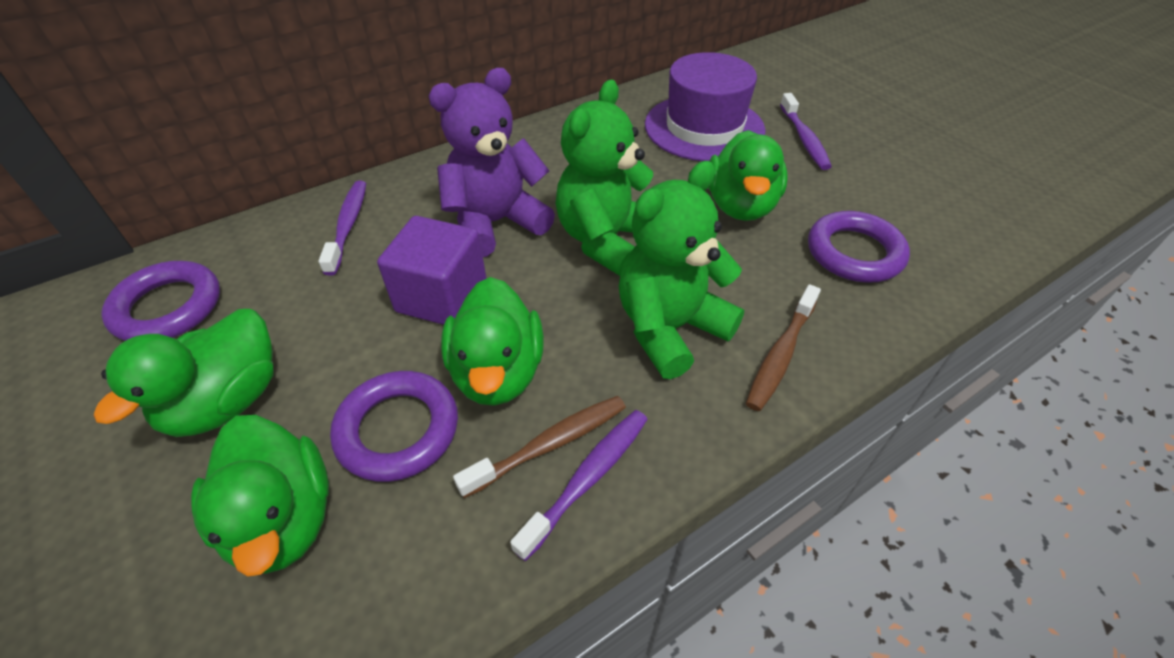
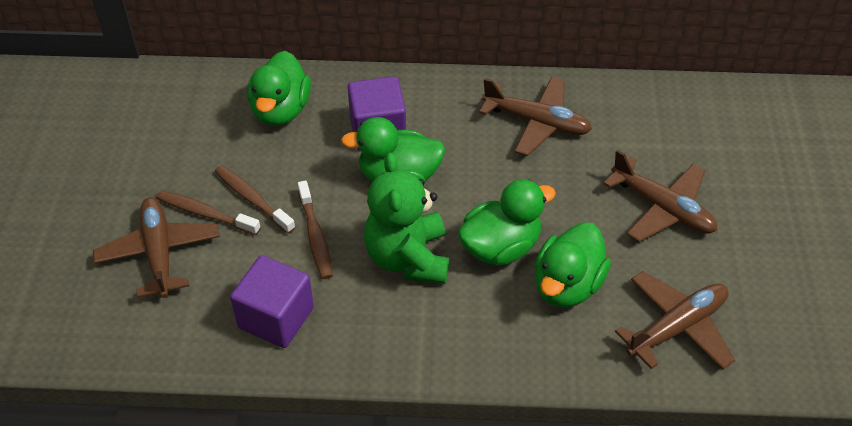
brown plane: none = 0 -> [93,197,220,298] [479,77,592,156] [603,150,717,242] [615,271,735,369] = 4
brown toothbrush: [453,396,626,498] [746,284,821,411] = 2 -> [156,190,261,235] [215,165,295,234] [297,181,333,279] = 3
green teddy bear: [556,79,653,276] [619,161,744,379] = 2 -> [364,153,449,284] = 1
purple cube: [377,216,487,325] = 1 -> [230,255,314,348] [348,76,406,151] = 2
purple hat: [645,52,765,161] = 1 -> none = 0
purple ring: [101,261,220,341] [330,371,458,482] [808,211,910,282] = 3 -> none = 0
purple teddy bear: [429,68,555,257] = 1 -> none = 0
purple toothbrush: [318,181,366,276] [510,410,648,561] [780,93,832,170] = 3 -> none = 0

